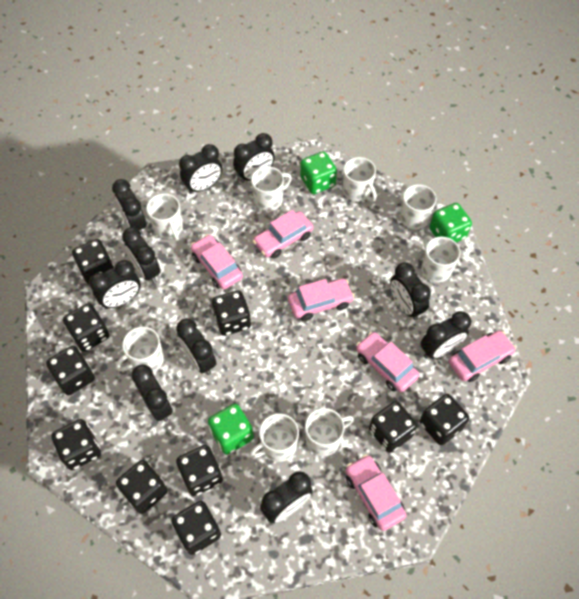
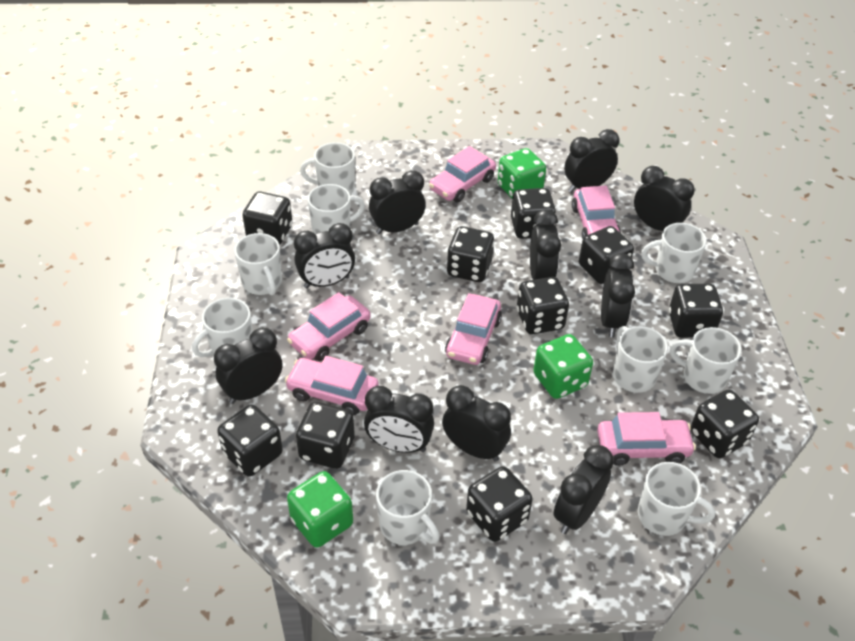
white mug: [116,327,164,372] [146,193,183,241] [249,413,299,462] [251,166,292,211] [305,408,354,456] [343,157,377,202] [400,184,436,229] [421,236,460,283] = 8 -> [192,298,253,357] [234,233,282,295] [300,142,355,194] [308,184,365,234] [376,470,439,545] [613,326,668,393] [638,462,715,536] [641,223,707,283] [670,327,742,394] = 9

